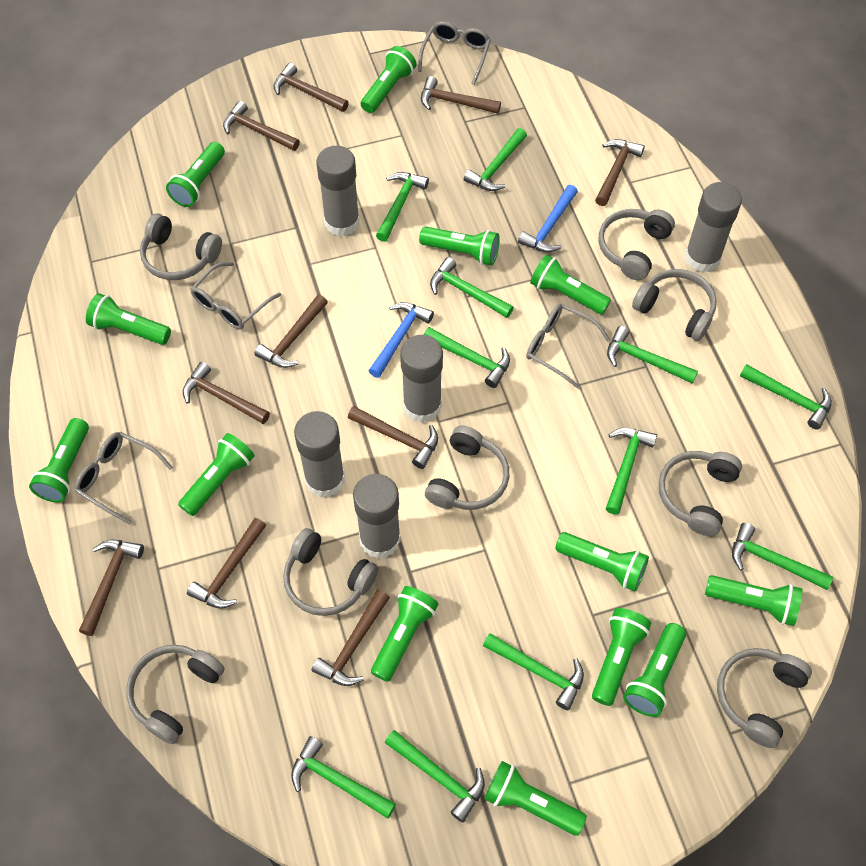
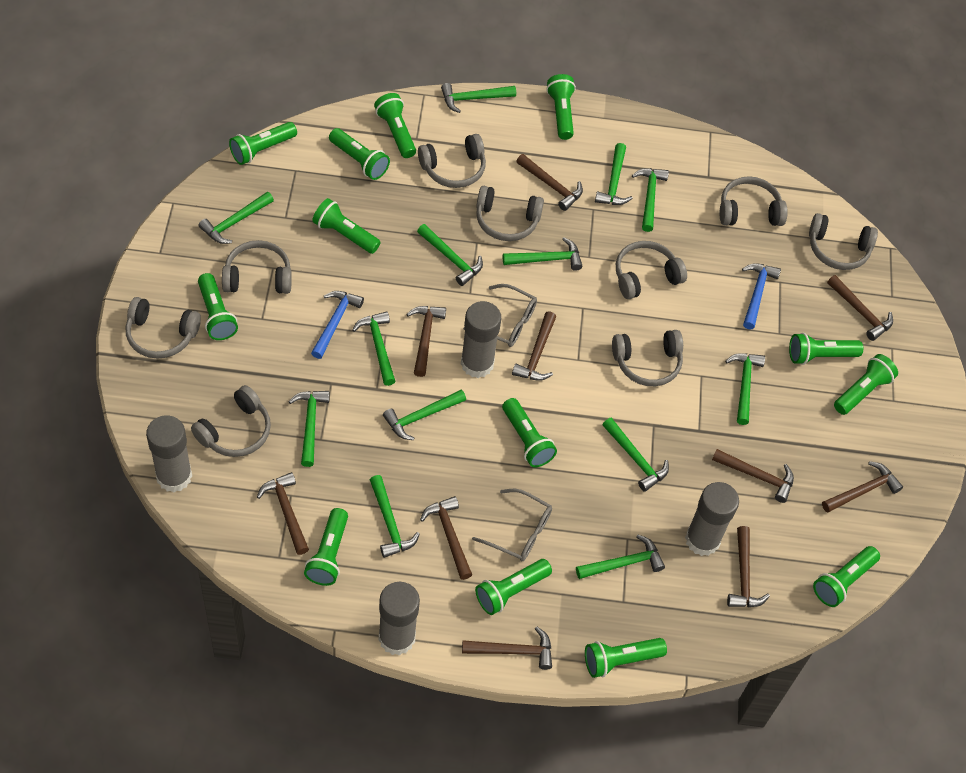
green hammer: [291,736,396,819] [376,172,429,242] [385,730,485,823] [424,327,510,388] [430,257,514,318] [464,128,527,191] [483,633,584,710] [606,428,657,515] [607,326,698,384] [732,523,833,590] [740,364,832,429] = 11 -> [199,192,274,244] [289,391,330,467] [352,311,395,386] [370,475,420,558] [383,390,466,440] [417,224,483,286] [441,83,516,113] [503,238,583,271] [576,535,665,579] [595,143,633,205] [602,418,669,492] [632,168,669,232] [725,353,765,425] = 13
grey glasses: [75,432,173,525] [190,262,281,329] [418,21,491,85] [526,304,610,389] = 4 -> [463,284,537,347] [472,489,552,561] = 2
grey glue stick: [294,411,345,498] [316,146,360,236] [353,474,401,559] [400,335,443,423] [684,182,742,273] = 5 -> [146,415,192,492] [379,582,420,655] [461,301,501,378] [685,482,739,556] = 4
grey headphones: [126,645,225,744] [140,213,222,280] [283,528,378,616] [425,425,509,510] [599,209,675,280] [632,269,717,341] [659,451,742,536] [717,648,812,748] = 8 -> [126,297,201,359] [191,385,271,457] [222,240,292,294] [418,134,486,188] [476,186,544,241] [612,330,683,386] [616,241,687,299] [719,176,788,226] [809,213,878,270] = 9

